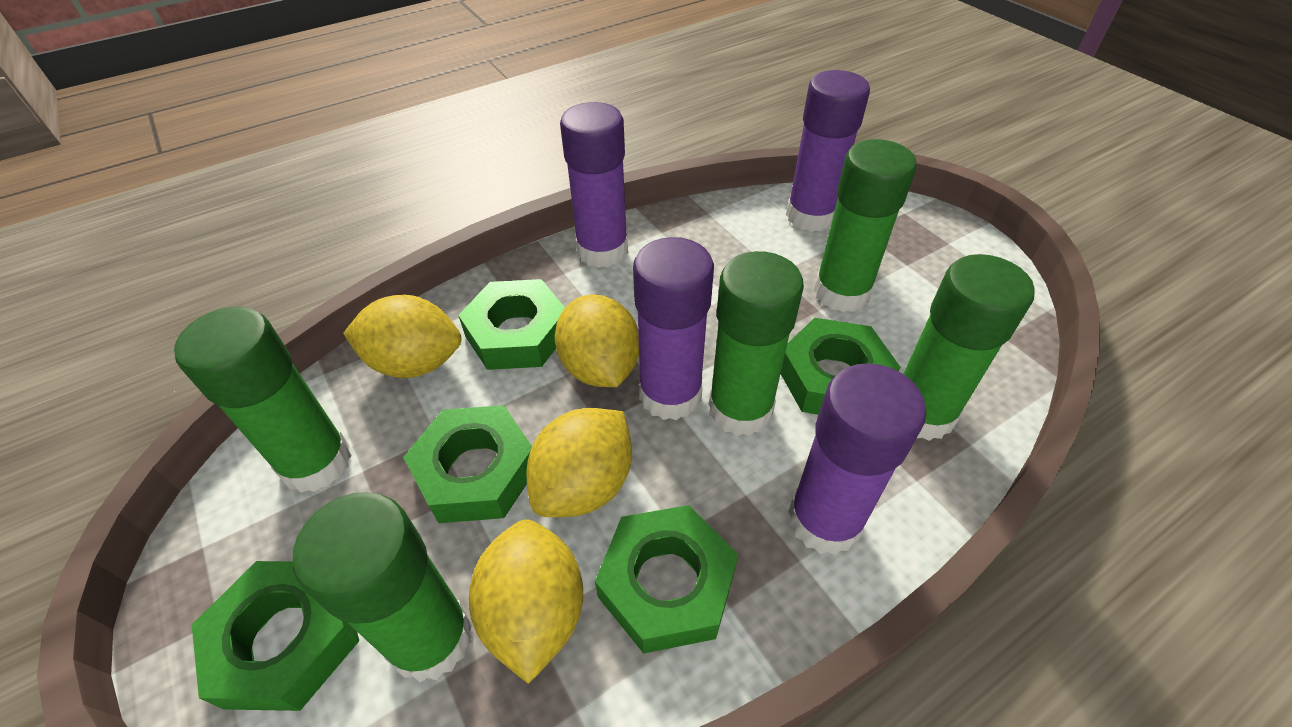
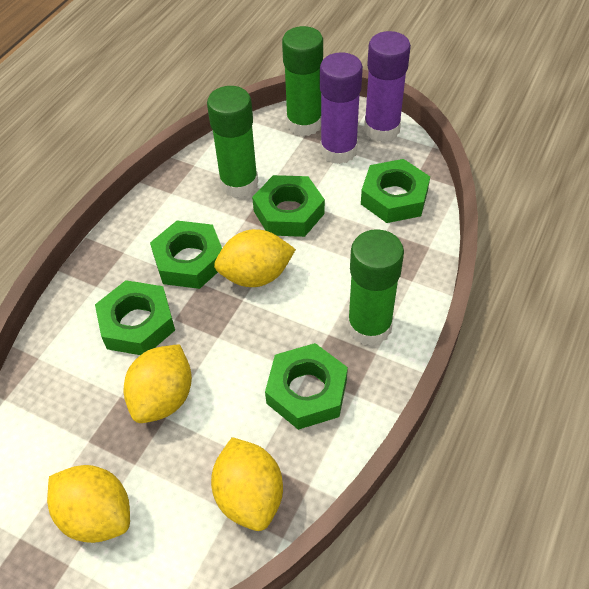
green glue stick: [174,307,352,493] [293,492,472,683] [709,251,804,436] [814,139,916,312] [903,254,1035,441] = 5 -> [207,86,258,198] [282,26,323,136] [347,229,404,346] = 3
purple glue stick: [560,102,628,268] [633,237,714,420] [786,70,870,232] [788,363,926,555] = 4 -> [320,52,363,164] [364,31,411,142] = 2

